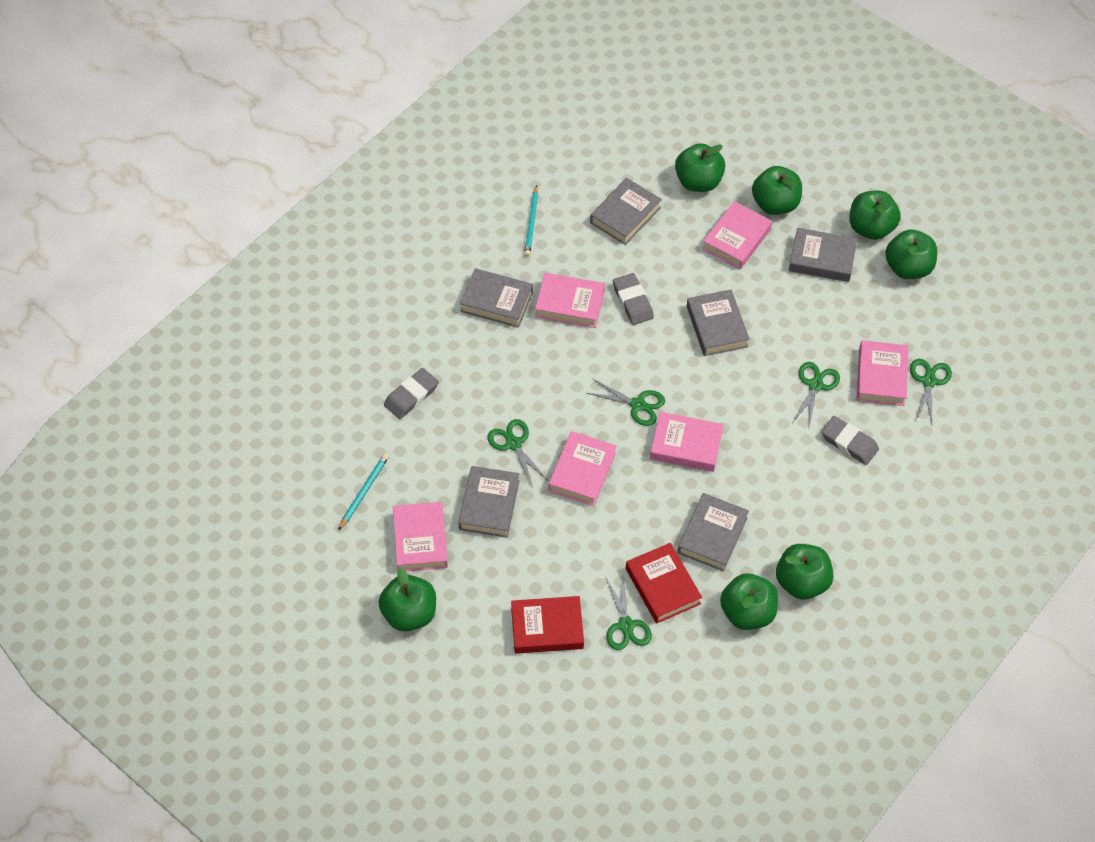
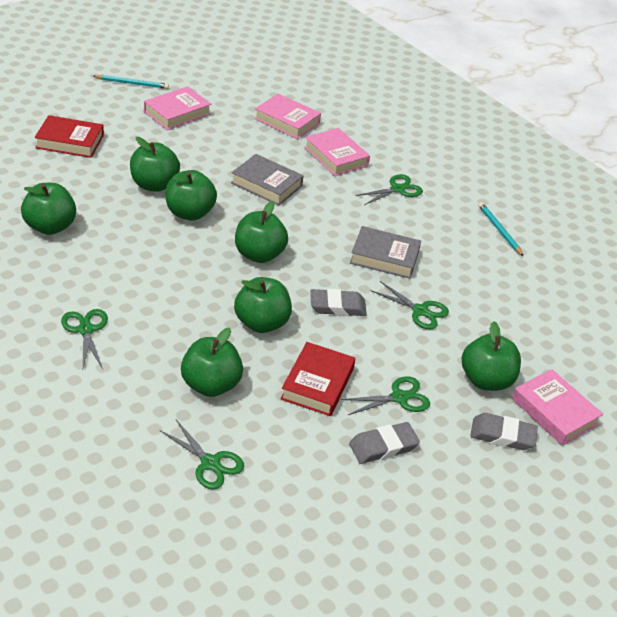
grey book: [459,466,519,538] [460,268,533,328] [590,178,662,245] [677,493,749,572] [687,290,750,356] [789,228,857,282] = 6 -> [231,154,304,206] [350,226,421,279] = 2
pink book: [393,502,448,571] [535,273,605,328] [548,431,617,506] [650,412,723,472] [702,201,772,269] [857,340,908,406] = 6 -> [144,86,211,130] [254,94,321,139] [304,128,370,176] [512,369,603,445] = 4

